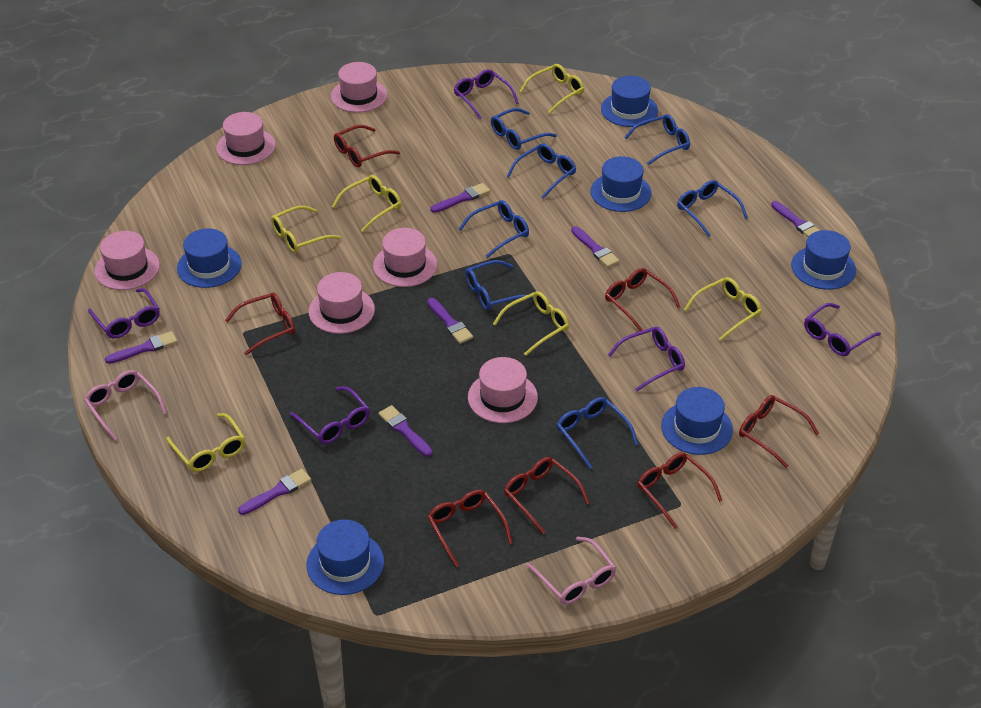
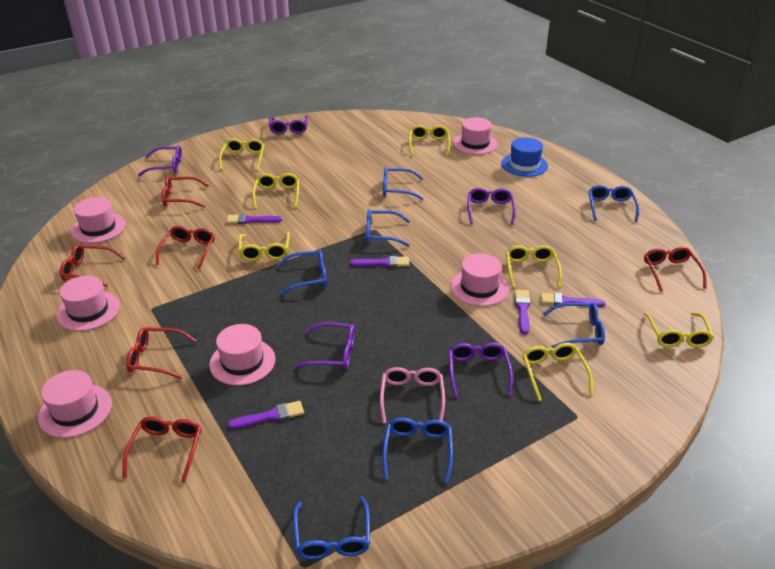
blue hat: [177,228,242,288] [307,519,384,595] [591,156,652,212] [601,76,658,127] [661,387,733,455] [791,230,856,290] = 6 -> [501,137,548,177] = 1
pink glasses: [84,370,167,441] [526,536,616,605] = 2 -> [380,367,445,423] = 1
purple brush: [105,331,178,364] [238,469,311,515] [379,405,433,457] [427,298,473,344] [430,183,490,213] [571,226,619,268] [771,201,820,237] = 7 -> [226,214,282,224] [227,401,304,429] [350,256,409,267] [514,290,530,334] [541,293,606,307] = 5
red glasses: [225,292,295,355] [334,125,400,168] [427,490,513,567] [504,457,590,534] [605,268,680,331] [637,452,722,529] [739,395,819,468] = 7 -> [60,244,125,287] [123,417,201,483] [126,327,197,379] [156,226,215,269] [162,176,209,207] [644,247,706,292] = 6
yellow glasses: [166,413,245,472] [271,206,341,253] [332,175,402,232] [493,291,569,356] [519,64,584,114] [684,277,762,341] = 6 -> [219,138,264,171] [238,232,290,261] [252,173,299,209] [409,125,450,156] [506,245,562,288] [522,343,593,401] [643,312,714,347] = 7

